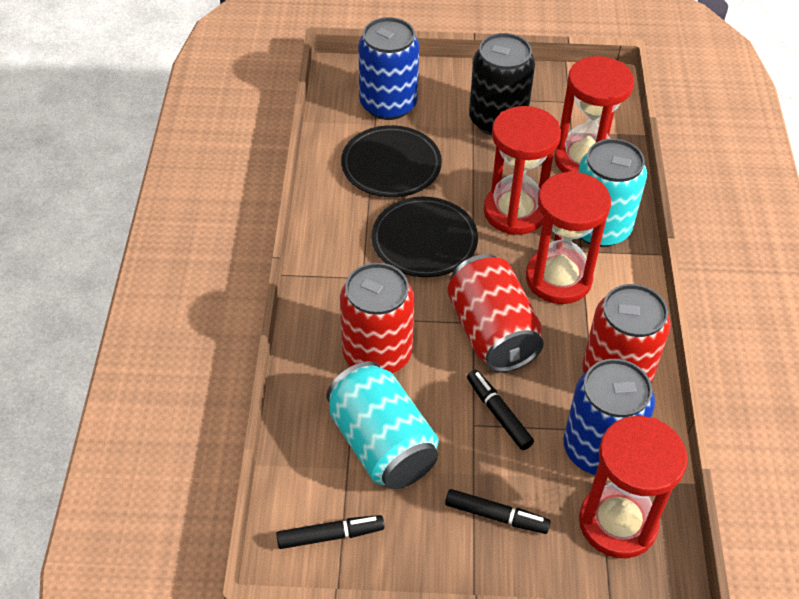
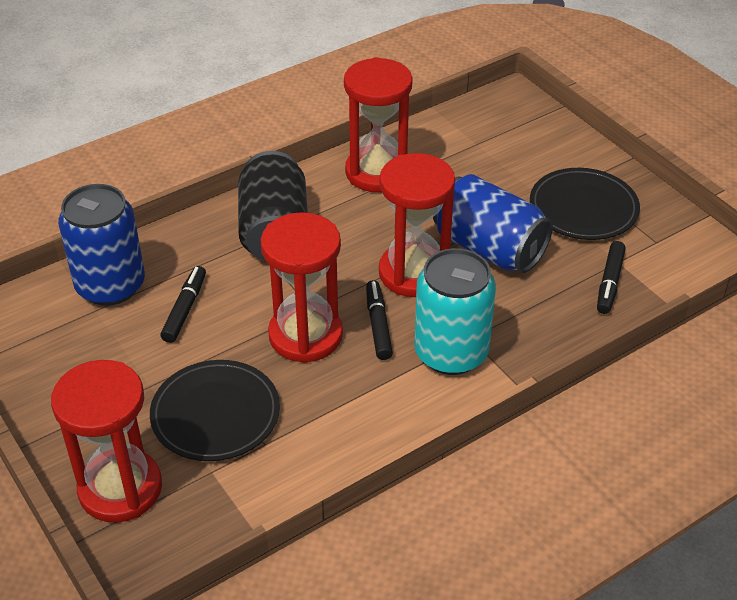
red can: [340,263,415,373] [447,254,544,372] [582,284,671,383] = 3 -> none = 0
turquoise can: [326,361,439,489] [578,139,647,247] = 2 -> [414,248,496,375] = 1

